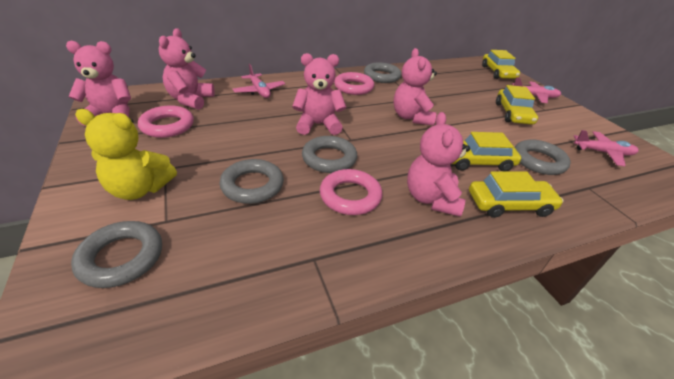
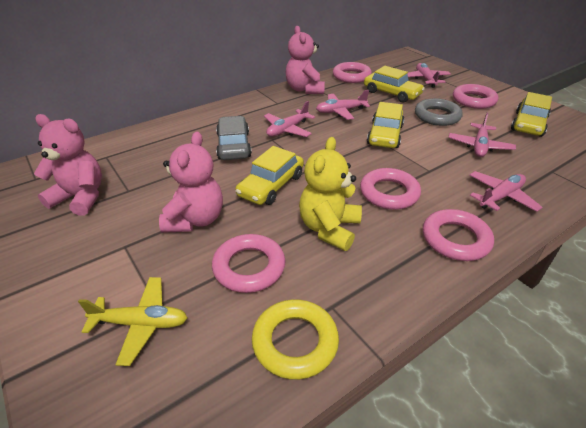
grey car: none = 0 -> [216,116,252,160] = 1
grey ring: [71,221,162,288] [219,159,284,204] [302,136,357,173] [364,62,401,83] [515,139,571,175] = 5 -> [415,98,463,126] = 1
pink plane: [233,64,285,98] [512,77,561,103] [573,130,639,166] = 3 -> [264,101,315,137] [316,90,370,120] [407,63,451,88] [448,113,516,157] [469,171,543,212] = 5
pink ring: [138,105,194,138] [320,169,383,215] [334,72,374,95] = 3 -> [212,234,286,293] [333,62,372,83] [360,168,421,210] [423,209,494,261] [453,84,498,109] = 5
pink teddy bear: [66,41,131,126] [159,28,215,110] [292,53,346,135] [394,48,437,126] [407,112,470,217] = 5 -> [34,114,102,216] [159,132,223,233] [285,26,325,94] = 3
yellow plane: none = 0 -> [78,277,188,366] = 1
yellow ring: none = 0 -> [252,299,339,380] = 1

